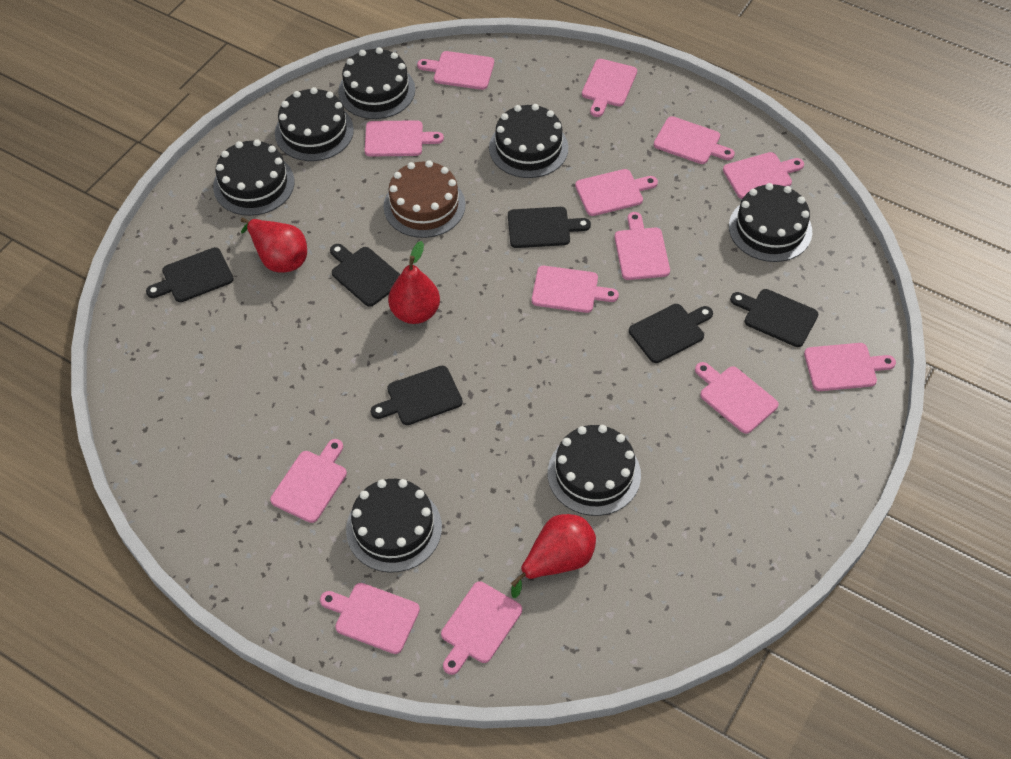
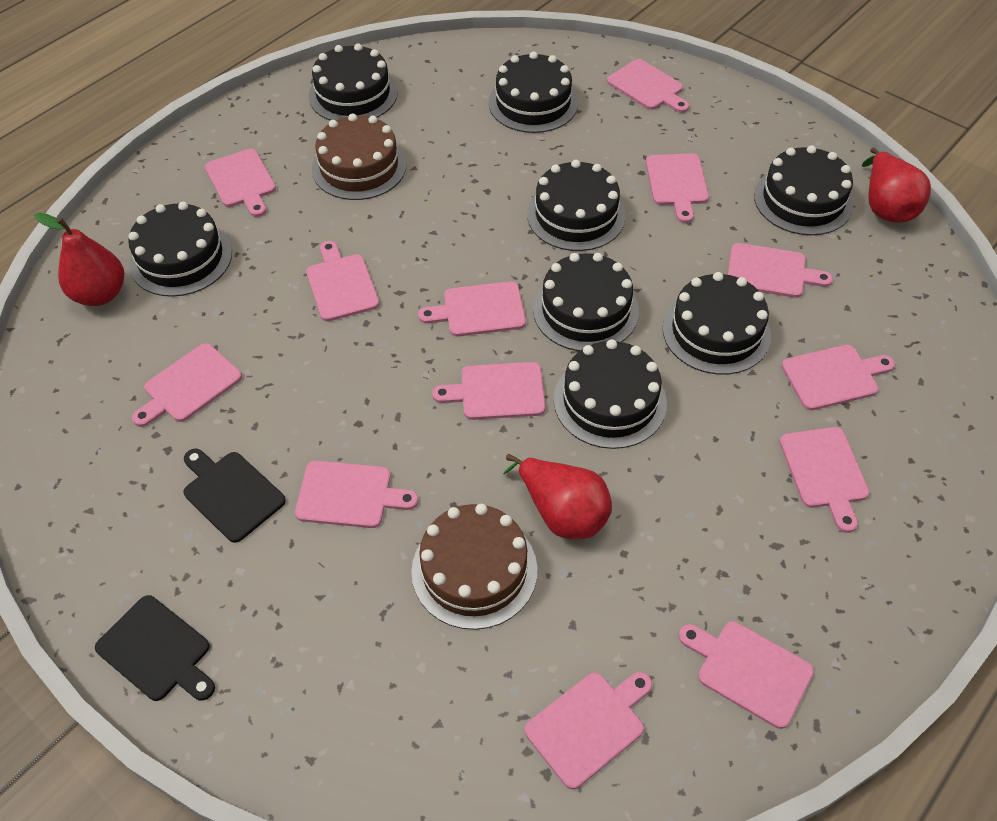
black cake: [213,139,294,216] [275,87,354,161] [338,47,415,119] [346,479,442,573] [489,104,568,178] [548,425,641,516] [729,183,812,262] = 7 -> [128,202,232,297] [309,43,398,121] [489,51,578,133] [527,160,626,251] [533,253,639,351] [554,339,667,449] [662,272,771,375] [754,145,853,235] = 8
black cutting board: [146,247,234,302] [330,244,400,307] [371,366,463,425] [508,207,591,248] [629,304,713,363] [730,289,818,347] = 6 -> [95,595,215,701] [183,448,286,543] = 2
brown cake: [384,160,465,238] = 1 -> [312,113,406,200] [411,504,537,630] = 2

